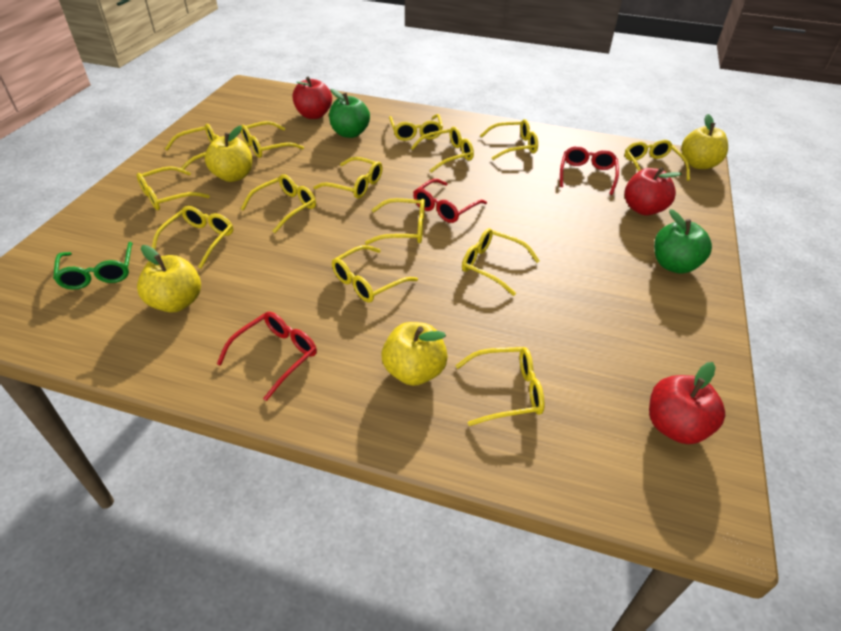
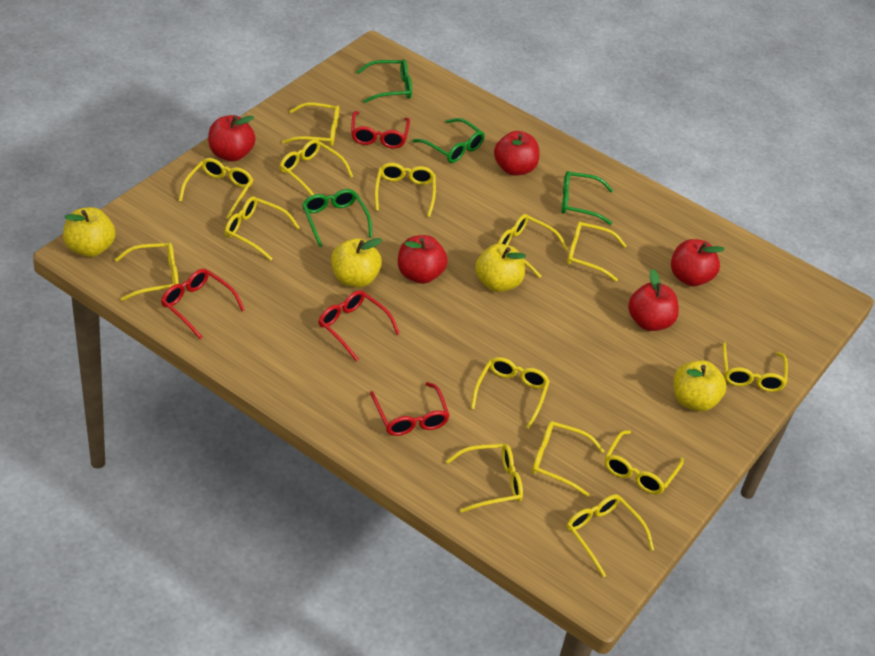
green apple: [329,89,370,138] [654,209,712,274] = 2 -> none = 0
green glasses: [53,242,133,290] = 1 -> [302,189,373,247] [356,59,412,103] [413,118,485,163] [561,171,613,225] = 4
red apple: [292,77,332,119] [625,167,682,215] [649,362,725,444] = 3 -> [208,115,256,161] [398,235,448,284] [494,131,540,176] [628,269,679,331] [671,239,725,286] = 5
red glasses: [217,312,317,401] [413,179,487,223] [560,146,619,195] = 3 -> [161,269,245,340] [318,290,400,362] [351,111,410,149] [370,382,450,436] = 4

